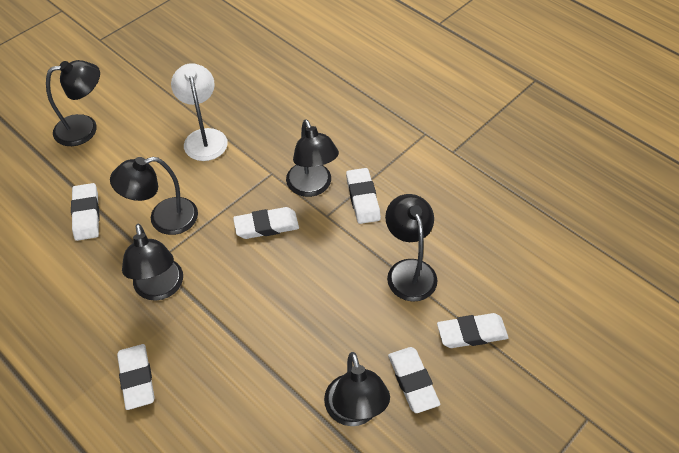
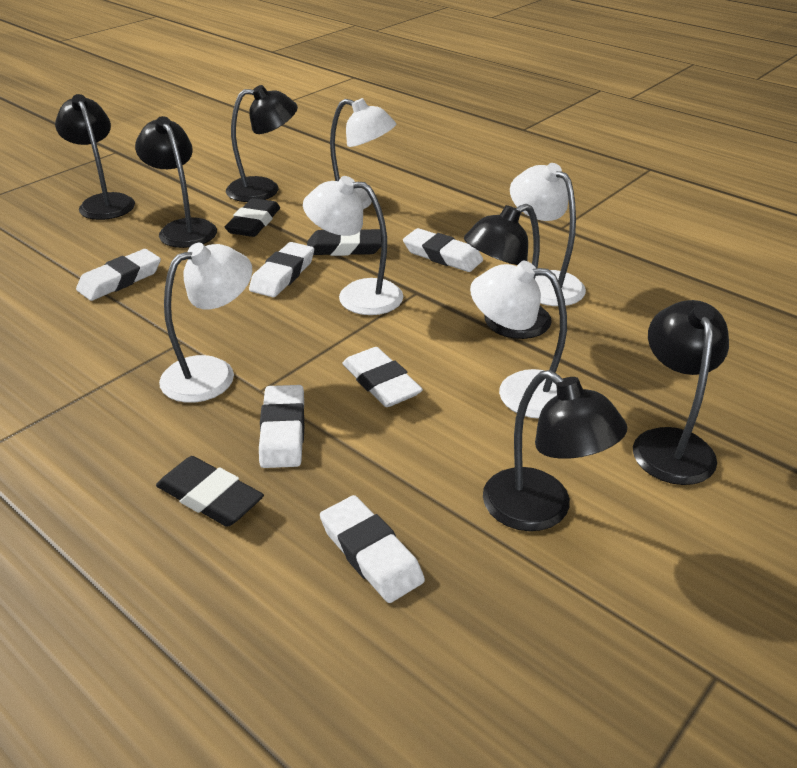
black eraser: none = 0 -> [156,456,264,527] [225,198,280,237] [307,229,381,256] = 3
white lamp: [171,63,228,161] = 1 -> [159,243,252,403] [303,176,403,315] [330,98,396,209] [470,261,567,419] [510,163,586,306] = 5

